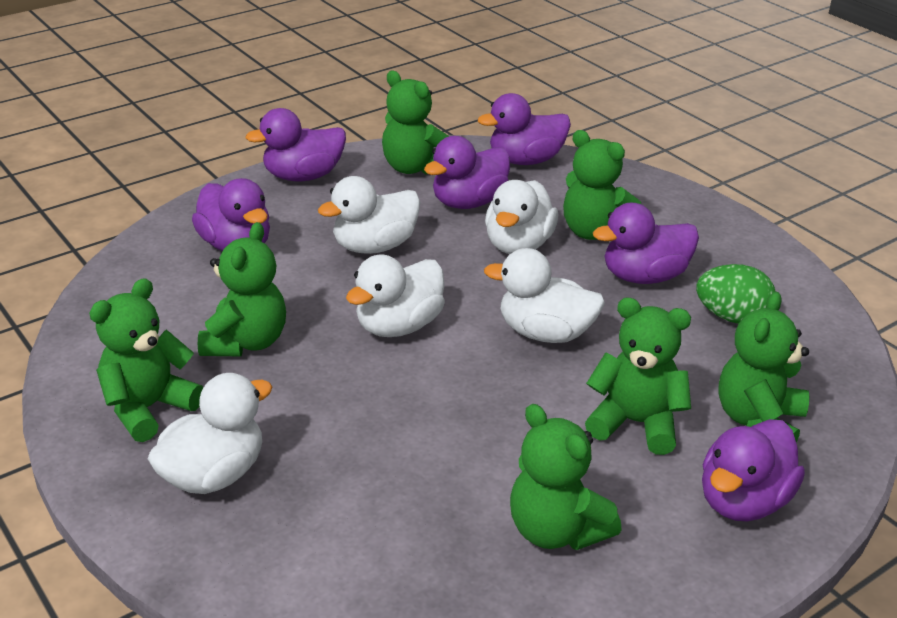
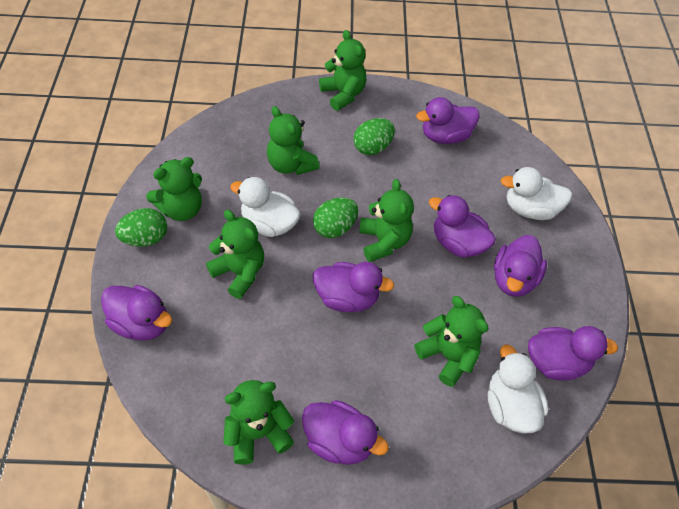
green egg: [696,264,776,324] = 1 -> [115,208,167,247] [313,198,358,238] [353,118,395,155] = 3
purple duck: [192,178,270,251] [245,108,346,181] [424,136,510,209] [478,93,571,165] [593,202,699,284] [702,419,805,521] = 6 -> [101,285,172,341] [302,400,389,465] [313,262,394,312] [416,97,480,144] [429,195,496,258] [494,235,547,297] [528,326,618,380] = 7
white duck: [148,373,273,494] [318,176,420,254] [346,255,445,337] [484,248,605,343] [485,180,558,254] = 5 -> [230,177,301,237] [488,344,549,433] [501,167,572,220] = 3

